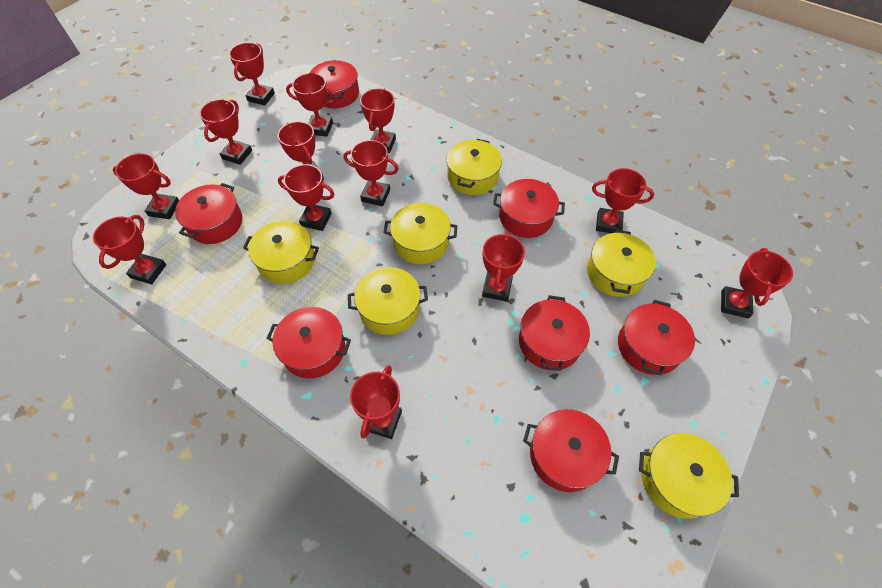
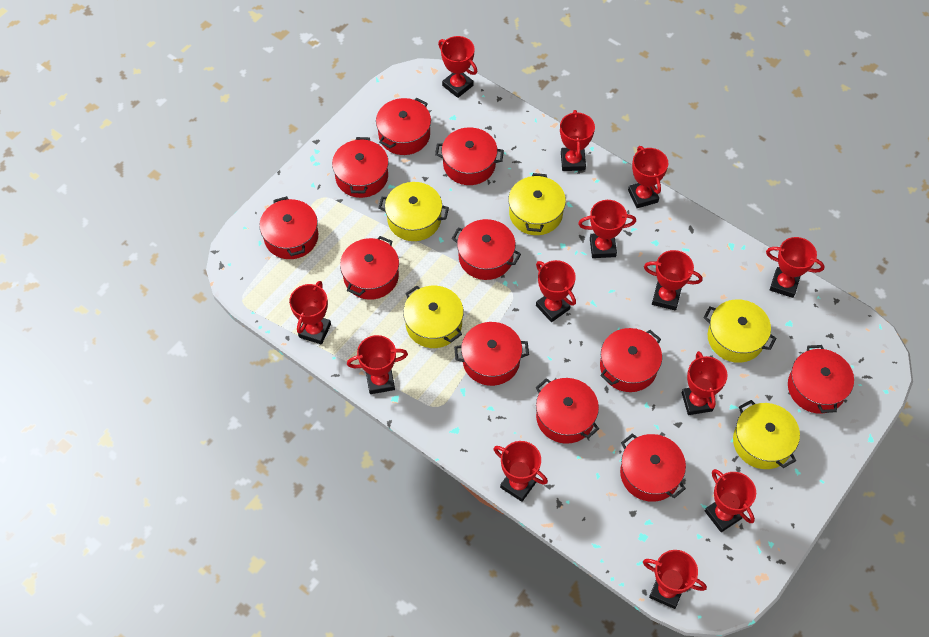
red pot: [175,183,242,244] [266,307,351,378] [310,60,359,108] [493,179,565,238] [519,295,590,371] [523,409,619,492] [618,300,695,375] = 7 -> [259,196,318,259] [332,137,389,198] [340,236,399,300] [376,98,431,155] [435,127,504,185] [452,219,521,280] [454,322,529,386] [535,378,599,444] [600,328,662,392] [620,433,686,502] [788,345,854,414] = 11
yellow pot: [243,221,319,284] [348,267,428,335] [383,203,457,264] [446,139,502,195] [587,230,656,297] [639,433,739,519] = 6 -> [378,182,449,241] [403,286,464,348] [508,173,566,235] [703,299,777,363] [733,400,800,469] = 5

